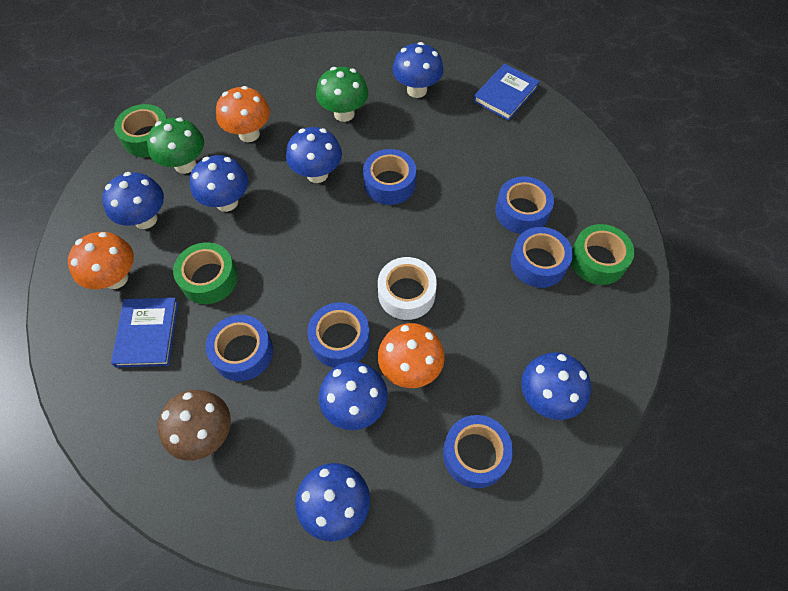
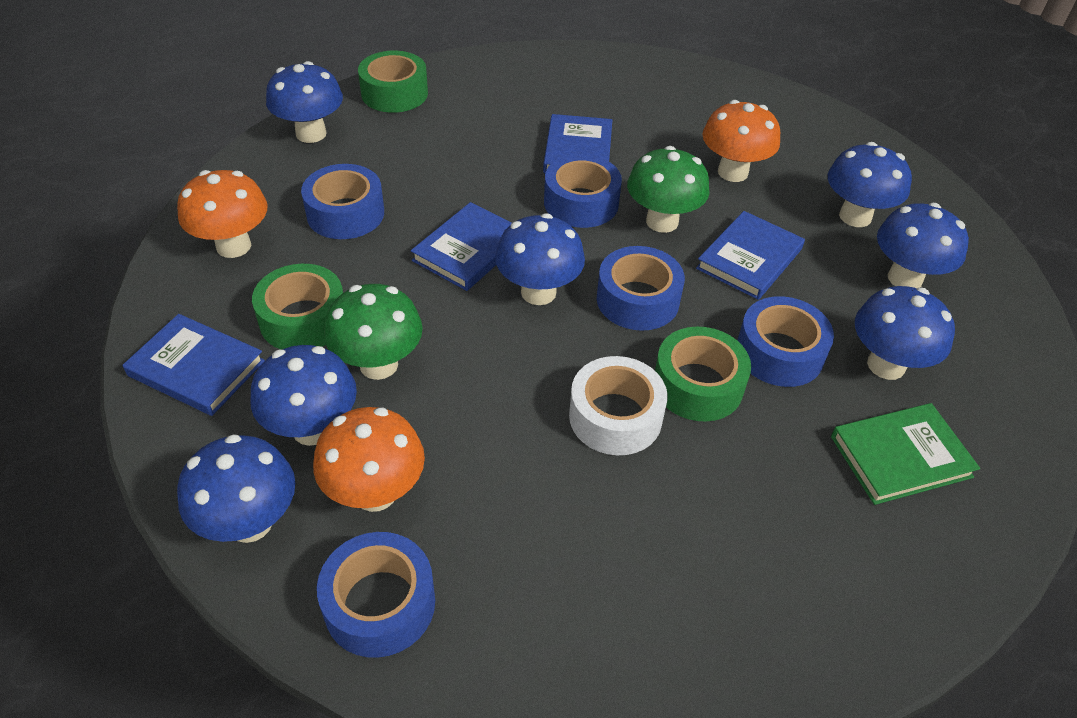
blue book: [111,298,179,368] [473,63,540,121] = 2 -> [122,314,265,416] [411,202,511,291] [543,114,612,174] [696,211,805,300] = 4
blue tape: [206,315,273,381] [308,302,370,368] [363,149,416,205] [443,415,513,488] [495,176,554,234] [511,227,573,288] = 6 -> [301,164,384,239] [317,532,435,658] [544,154,622,228] [597,246,685,331] [737,296,834,387] = 5
brown mushroom: [158,390,231,461] = 1 -> none = 0
green book: none = 0 -> [831,403,980,505] = 1

